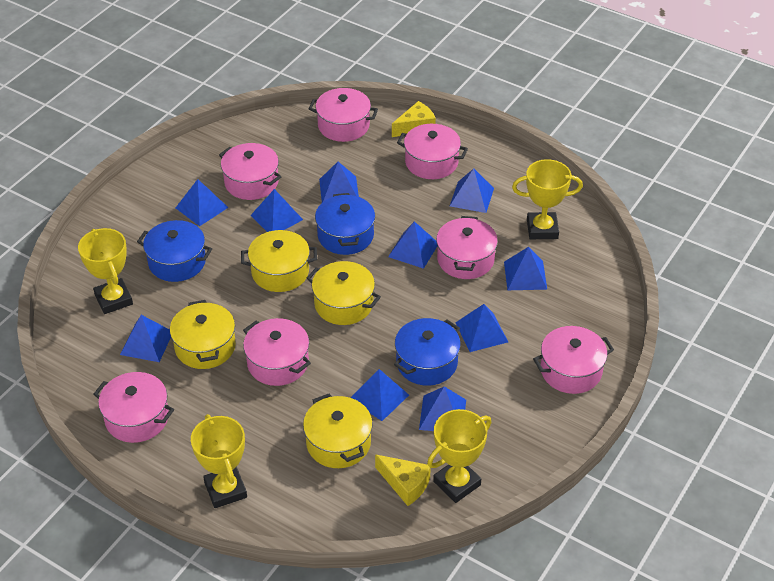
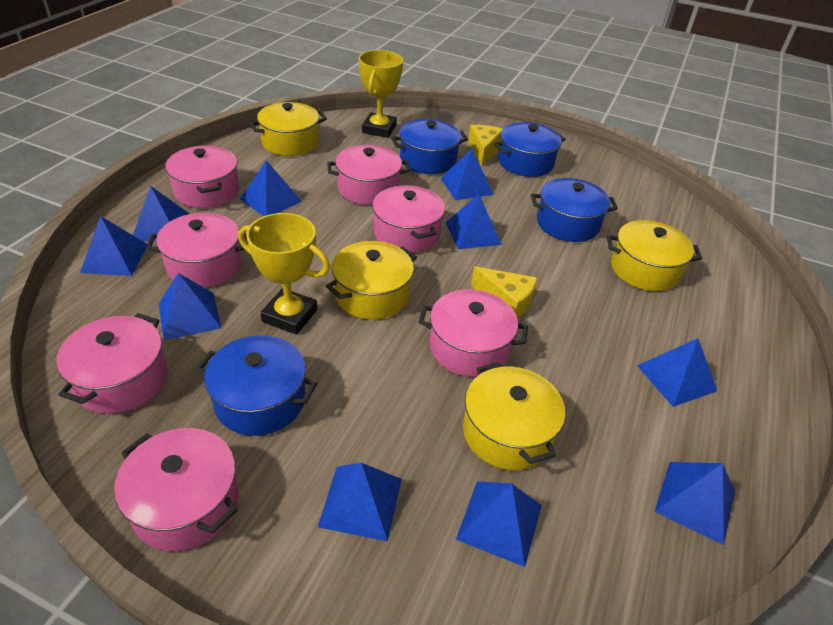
blue pot: [137,220,212,282] [315,193,375,255] [394,318,461,386] = 3 -> [196,335,317,436] [391,119,468,174] [494,122,565,177] [531,178,618,242] = 4
yellow trophy: [78,228,133,314] [191,414,247,508] [427,409,491,503] [512,159,583,239] = 4 -> [238,213,330,335] [359,50,403,138] = 2

